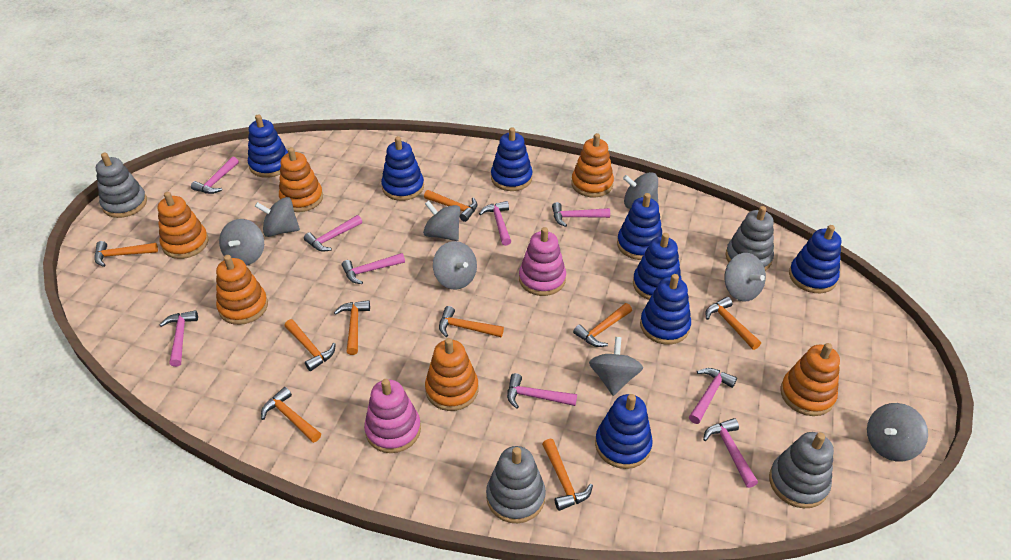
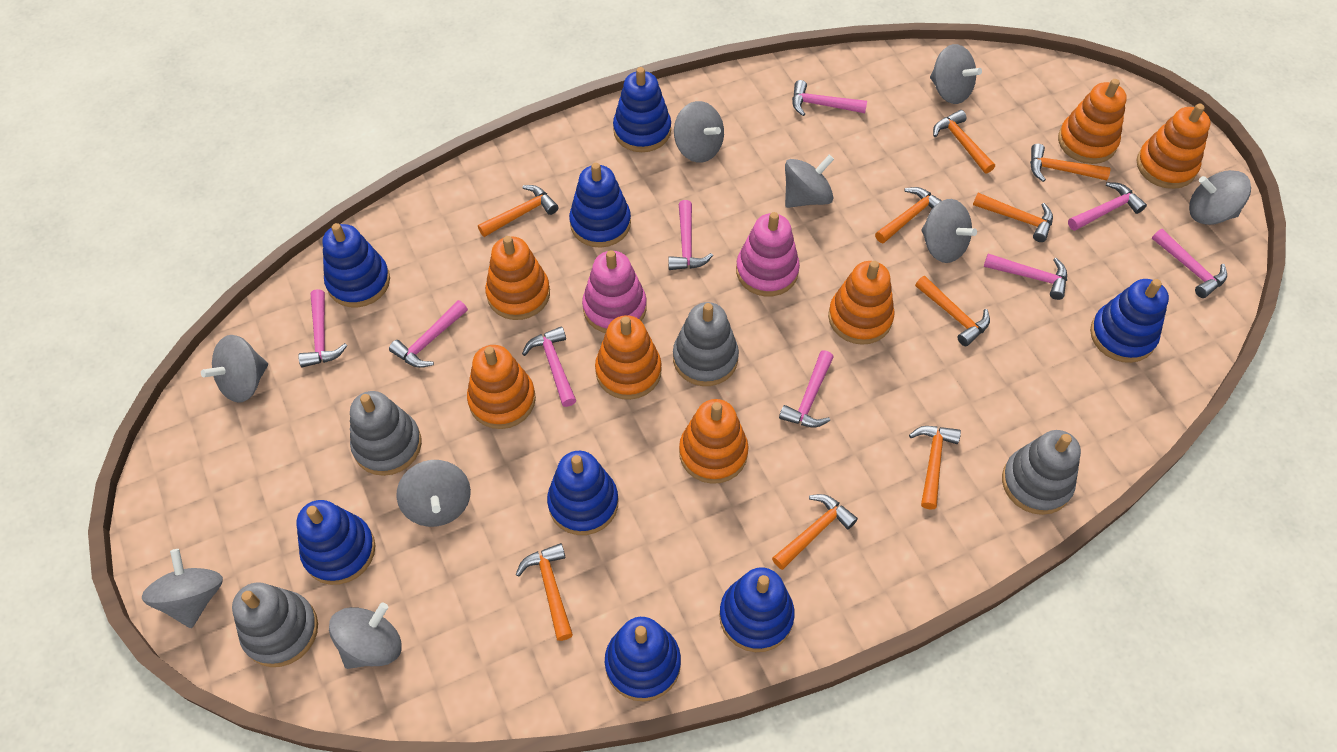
grey spinning top: [219,219,264,265] [255,197,300,237] [423,200,460,241] [433,241,477,290] [589,337,643,396] [623,172,658,209] [725,253,766,302] [867,403,928,461] = 8 -> [142,549,223,628] [201,335,268,403] [329,603,401,669] [396,460,471,527] [674,101,724,163] [785,155,834,208] [921,199,977,263] [930,44,982,104] [1189,170,1251,225] = 9
orange stacking toy: [158,192,209,259] [216,255,268,325] [279,147,323,212] [425,338,478,411] [571,133,614,197] [780,343,840,416] = 6 -> [467,345,536,429] [485,236,550,320] [595,315,662,400] [679,399,748,484] [828,261,894,345] [1058,79,1127,164] [1137,104,1211,189] = 7

